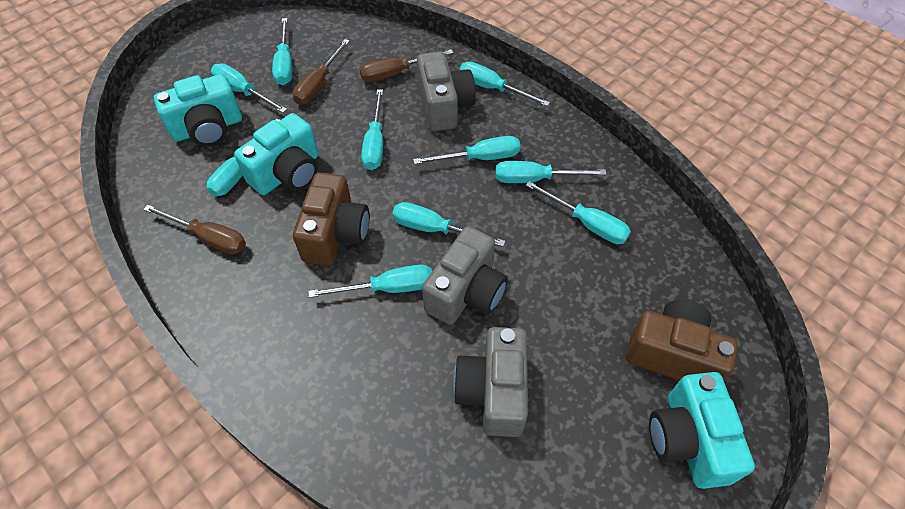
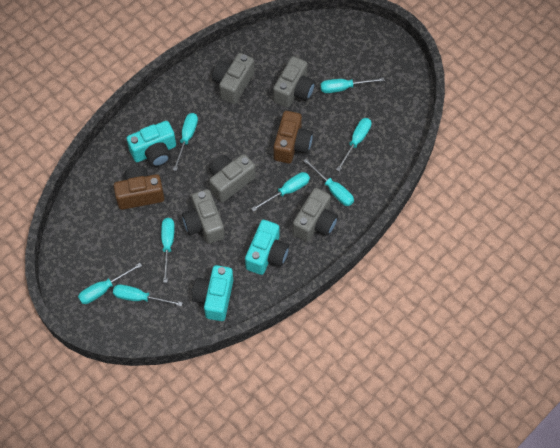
brown screwdriver: [143,205,246,254] [292,39,350,105] [359,49,454,82] = 3 -> none = 0
grey camera: [417,51,476,131] [422,226,508,325] [453,327,528,437] = 3 -> [182,189,225,244] [209,154,256,203] [212,53,254,104] [273,56,315,108] [293,188,338,242] = 5
turquoise screwdriver: [207,119,280,196] [211,63,287,113] [272,18,292,85] [308,265,432,298] [361,89,383,170] [392,202,506,247] [413,136,521,164] [459,61,550,106] [495,161,606,183] [526,181,631,244] = 10 -> [78,263,142,304] [113,284,183,306] [161,218,175,283] [173,113,198,171] [251,172,310,212] [303,159,354,206] [320,77,385,93] [336,118,371,172] = 8

